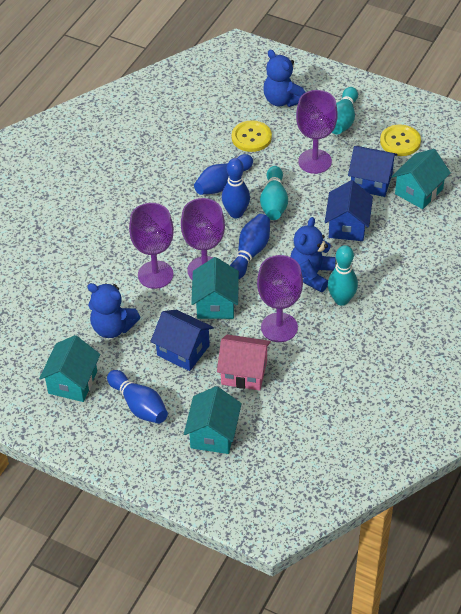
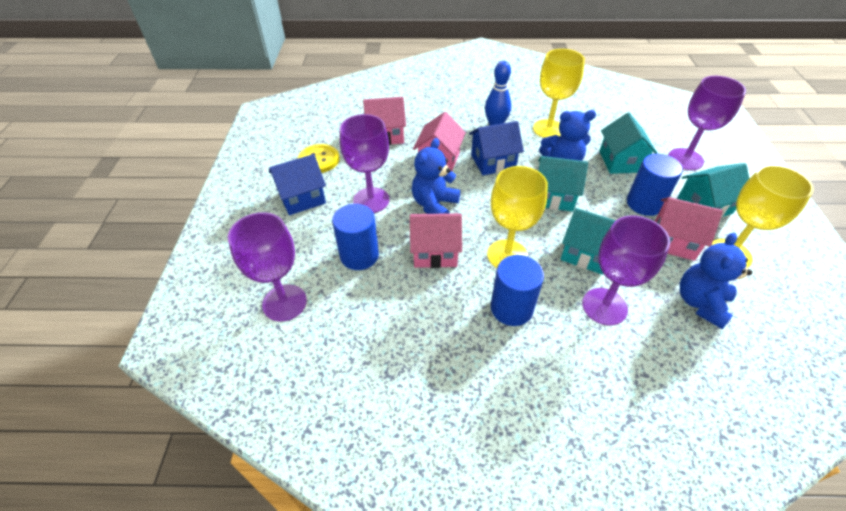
blue bowling pin: [107,370,168,424] [194,154,253,195] [222,158,250,218] [230,214,270,279] = 4 -> [485,61,511,126] = 1
blue cylinder: none = 0 -> [332,204,379,270] [491,255,544,326] [627,154,683,216] = 3
blue house: [151,310,214,371] [325,180,373,241] [348,146,398,197] = 3 -> [269,154,326,215] [469,121,524,175] = 2
pink house: [217,334,271,391] = 1 -> [363,97,406,145] [410,213,462,268] [413,112,466,171] [655,197,723,261] = 4
turquoise bowling pin: [260,166,288,220] [328,245,358,306] [332,87,358,135] = 3 -> none = 0
yellow button: [232,120,272,152] [380,124,421,156] = 2 -> [298,144,340,173] = 1
yellow goblet: none = 0 -> [487,166,548,268] [533,49,585,138] [709,165,814,268] = 3

